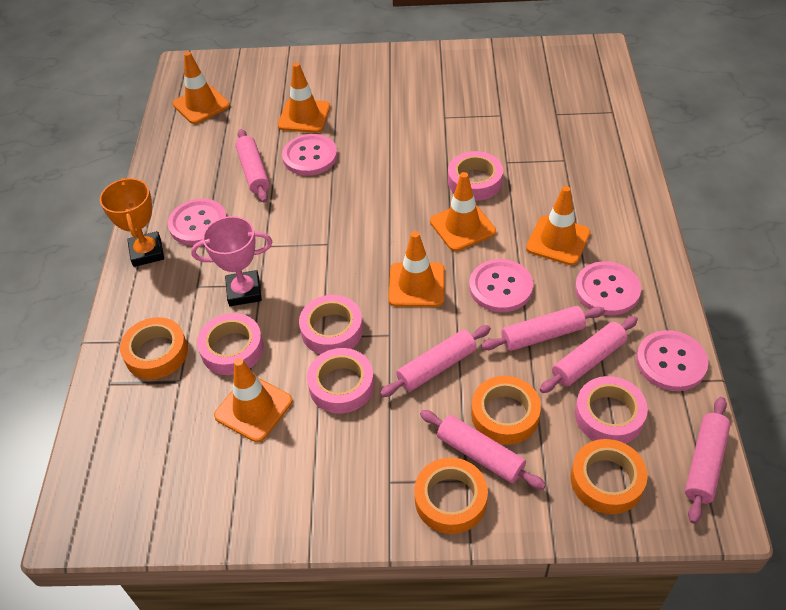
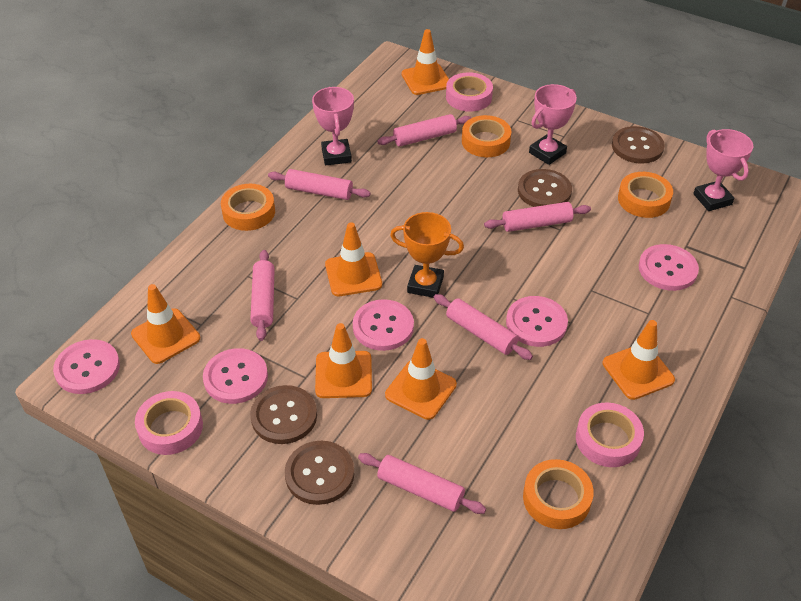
brown button: none = 0 -> [250,385,317,444] [285,441,354,505] [518,169,572,207] [612,126,665,164] = 4
pink tape: [197,313,264,375] [299,295,363,354] [307,348,374,414] [448,151,503,201] [575,376,648,444] = 5 -> [135,391,203,455] [446,72,493,112] [576,402,644,467] = 3
pink trophy: [191,216,272,306] = 1 -> [312,87,354,165] [529,84,577,165] [693,129,753,211] = 3

